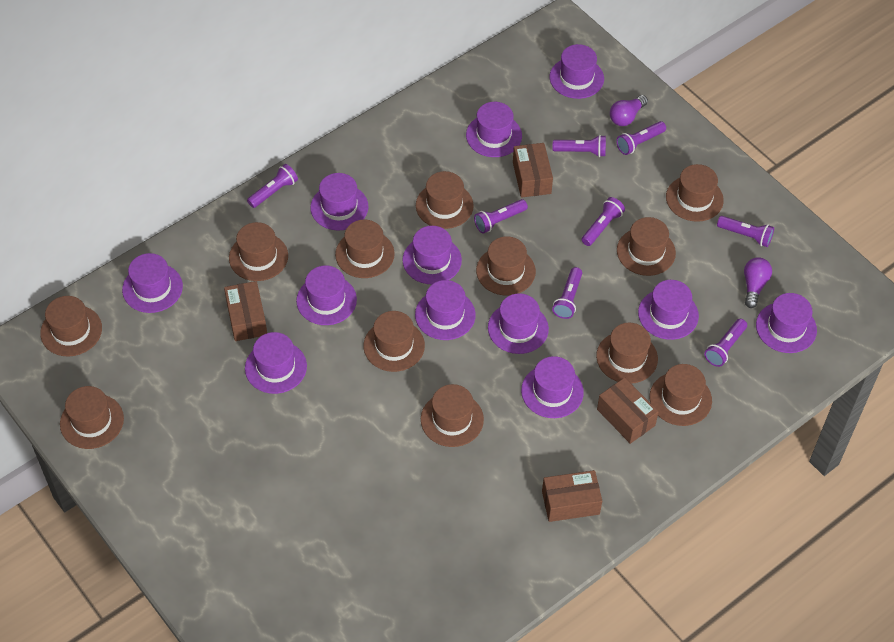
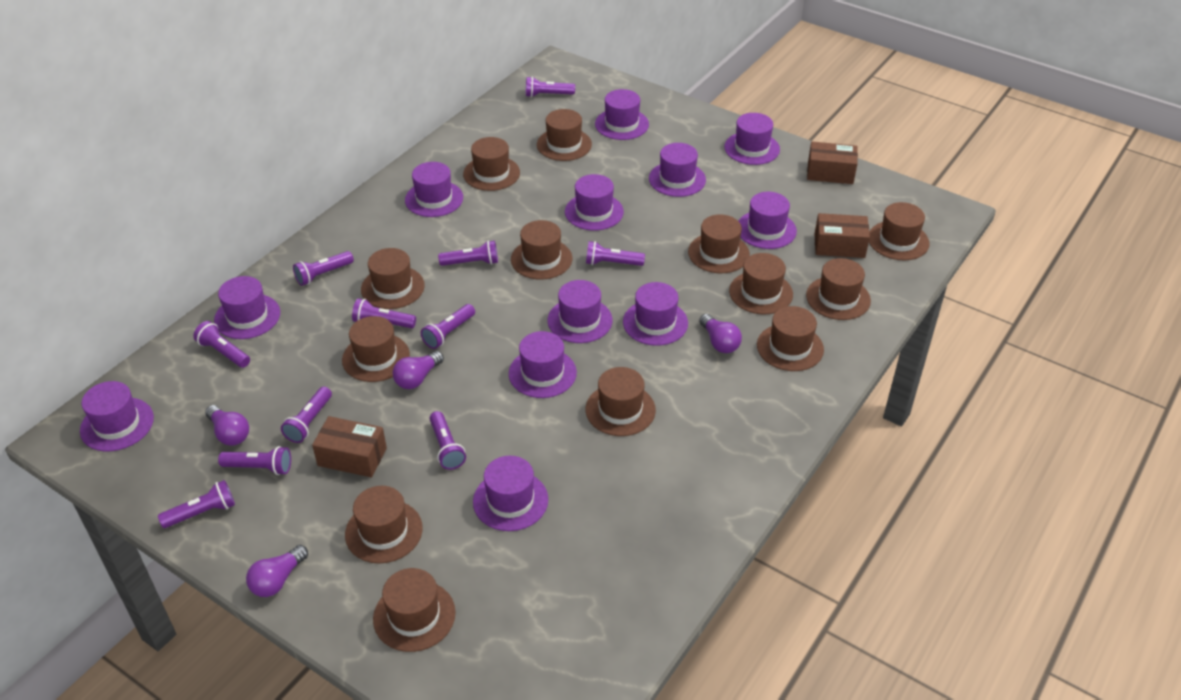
brown box: [224,281,267,341] [513,143,553,198] [542,470,602,522] [597,378,659,444] = 4 -> [312,416,387,477] [807,142,858,184] [815,213,870,258] = 3
brown hat: [40,296,102,357] [60,386,124,449] [229,222,288,281] [335,220,395,278] [363,311,425,372] [416,171,474,229] [421,384,484,447] [476,236,536,296] [596,323,658,384] [617,217,676,276] [649,364,712,426] [666,164,724,222] = 12 -> [342,316,410,382] [345,486,423,563] [361,248,425,309] [373,568,456,652] [463,137,520,191] [511,220,572,280] [537,109,592,161] [586,367,656,436] [688,214,750,273] [729,253,793,314] [757,306,824,371] [806,258,871,320] [869,202,930,260] = 13
purple flashlight: [247,164,298,208] [474,199,528,234] [552,267,582,319] [553,135,606,157] [581,197,625,246] [616,121,666,155] [704,319,747,367] [717,216,774,247] = 8 -> [158,480,235,528] [193,321,250,368] [218,446,291,475] [281,387,332,443] [293,251,354,286] [352,298,416,328] [421,304,475,349] [429,411,466,470] [438,240,498,266] [526,76,575,97] [586,241,645,266] = 11
purple light bulb: [610,95,648,126] [744,257,772,308] = 2 -> [205,405,249,446] [246,545,308,597] [393,351,444,389] [699,314,742,353] = 4

